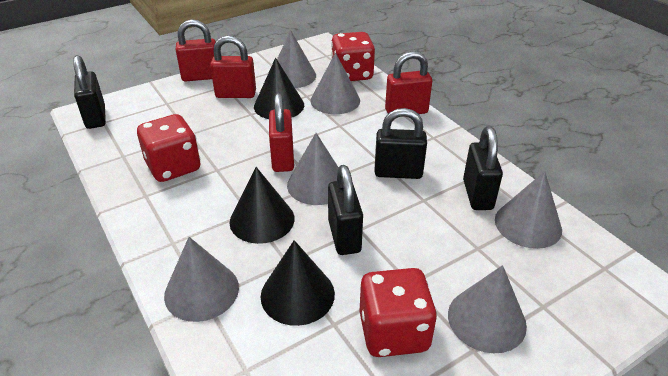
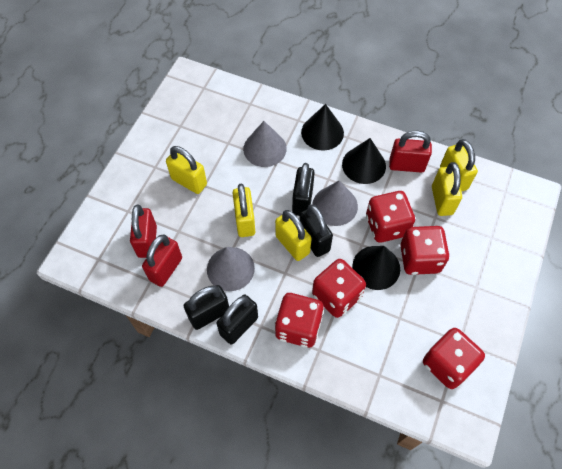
grey cone: [164,237,239,322] [277,30,316,88] [287,133,339,205] [311,53,360,114] [448,265,527,353] [495,171,562,249] = 6 -> [207,247,255,291] [243,121,287,167] [312,181,358,226] = 3
red dice: [137,114,200,182] [331,32,375,81] [360,268,437,357] = 3 -> [275,293,324,348] [312,259,366,318] [366,191,415,243] [400,226,450,275] [423,328,485,389] = 5
red padlock: [176,19,216,82] [210,35,256,98] [269,93,294,172] [385,51,432,114] = 4 -> [130,205,157,258] [142,235,182,287] [389,131,432,173] = 3
yellow padlock: none = 0 -> [166,146,207,194] [233,184,255,237] [275,210,312,261] [432,162,462,216] [440,139,478,192] = 5

